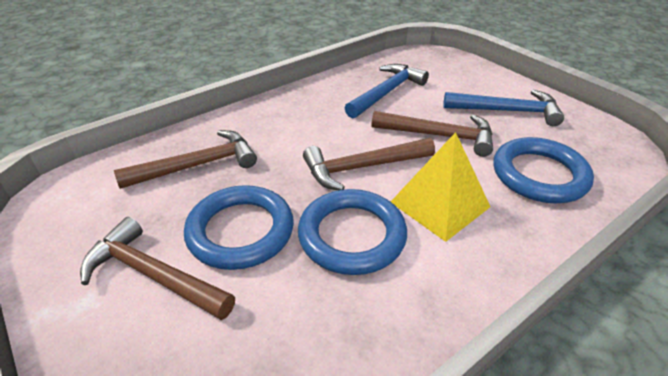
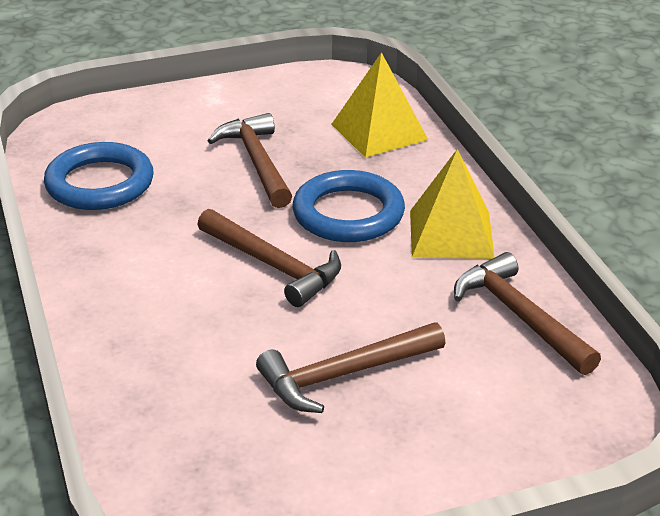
blue hammer: [345,64,429,118] [443,90,564,126] = 2 -> none = 0
blue ring: [184,185,294,270] [298,189,407,275] [493,137,594,203] = 3 -> [44,142,154,210] [293,170,405,242] = 2
yellow pyramid: [391,132,490,242] = 1 -> [331,52,428,158] [410,149,495,259] = 2

